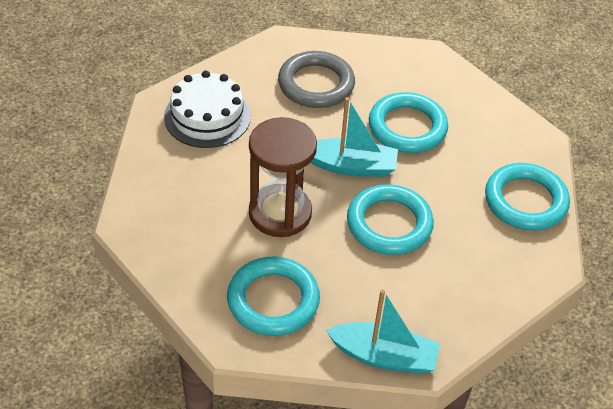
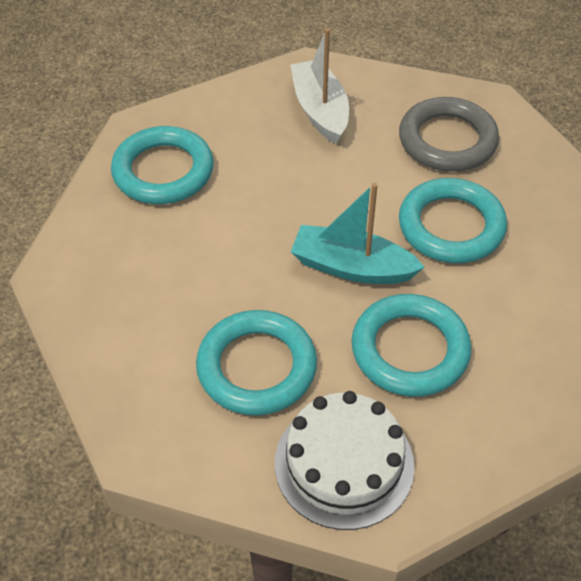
brown hourglass: [249,117,317,237] = 1 -> none = 0
turquoise boat: [310,97,398,177] [326,290,440,374] = 2 -> [291,183,425,284] = 1
white boat: none = 0 -> [291,28,349,144] = 1

